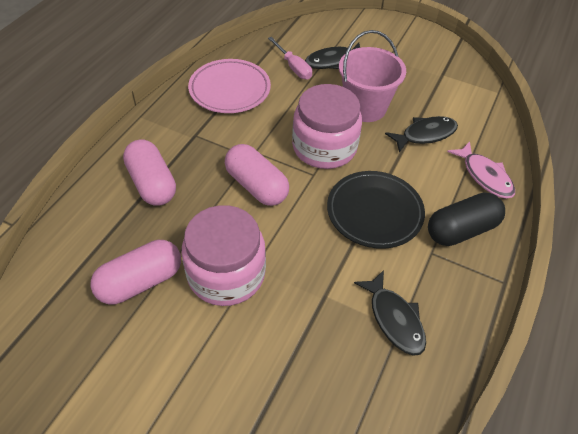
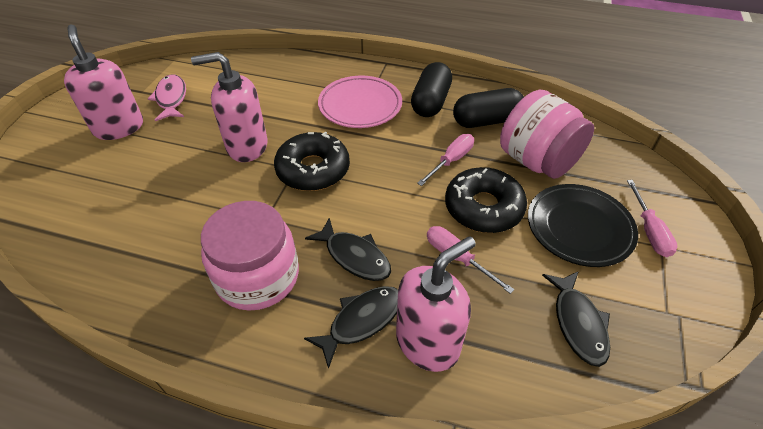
black capsule: [428,193,505,246] = 1 -> [411,62,452,117] [453,88,524,128] = 2
black donut: none = 0 -> [274,132,350,191] [445,167,527,233] = 2
pink bucket: [339,30,406,122] = 1 -> none = 0
pink capsule: [90,240,181,305] [123,139,176,206] [225,144,289,206] = 3 -> none = 0
pink screwdriver: [268,37,312,80] = 1 -> [417,134,474,186] [427,226,514,294] [627,180,677,257] = 3
pink soap dispenser: none = 0 -> [64,25,143,140] [191,52,267,162] [396,236,476,372] = 3

